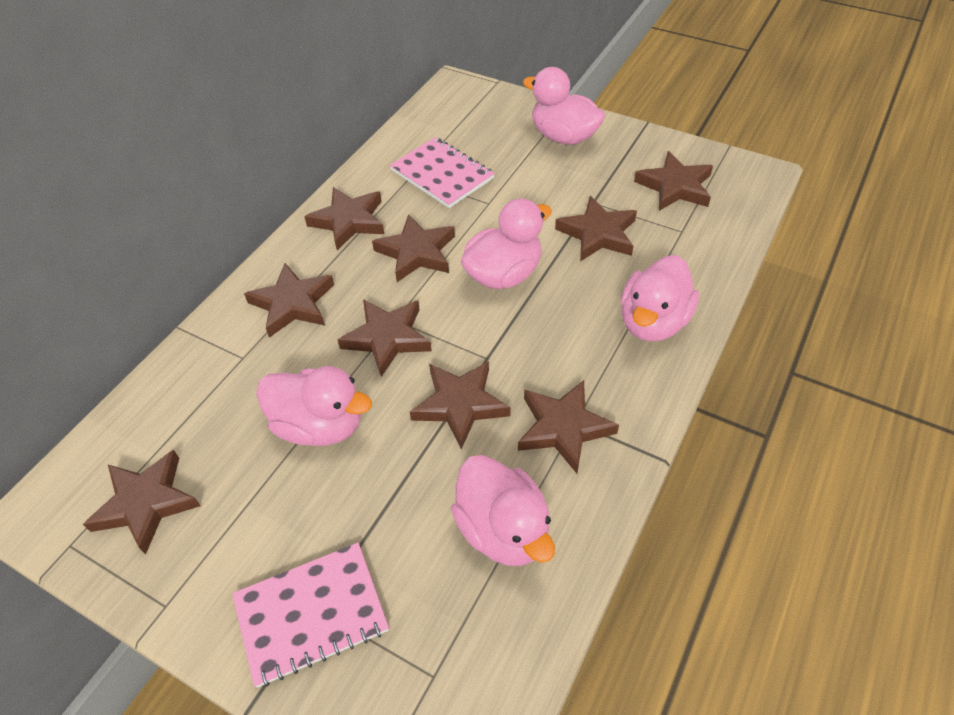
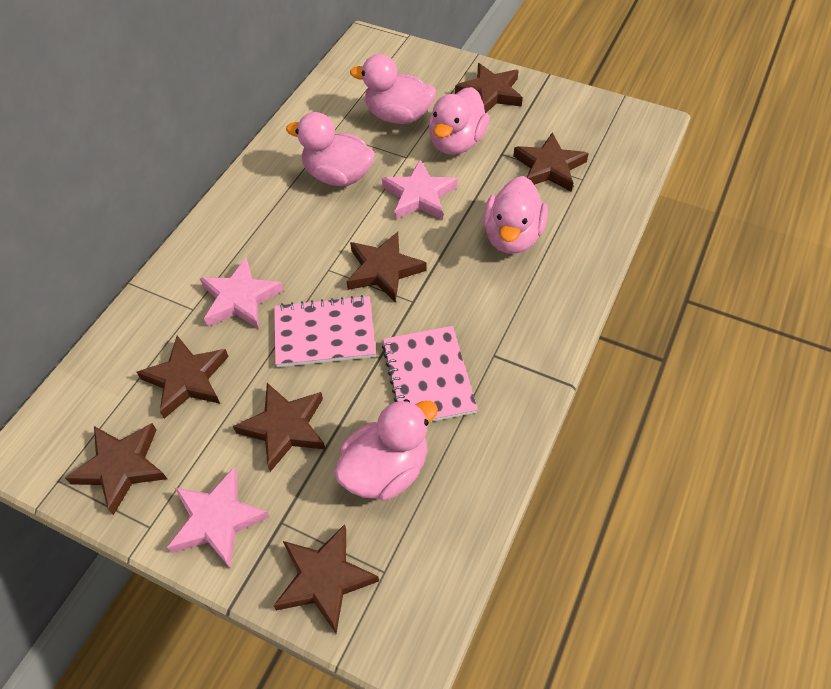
brown star: [83,450,200,555] [244,263,334,337] [304,187,384,250] [338,299,432,377] [372,214,455,282] [410,361,510,449] [518,380,619,473] [555,196,637,261] [634,151,713,211] = 9 -> [65,423,167,515] [137,335,229,419] [233,383,326,472] [274,524,379,634] [347,232,427,303] [455,63,523,113] [513,132,589,192] = 7
pink star: none = 0 -> [167,468,270,568] [200,258,284,329] [382,160,457,220] = 3

